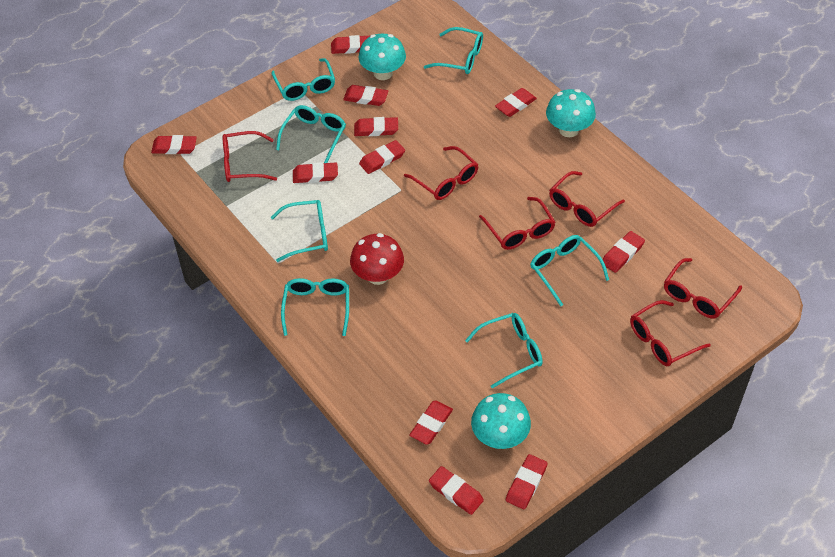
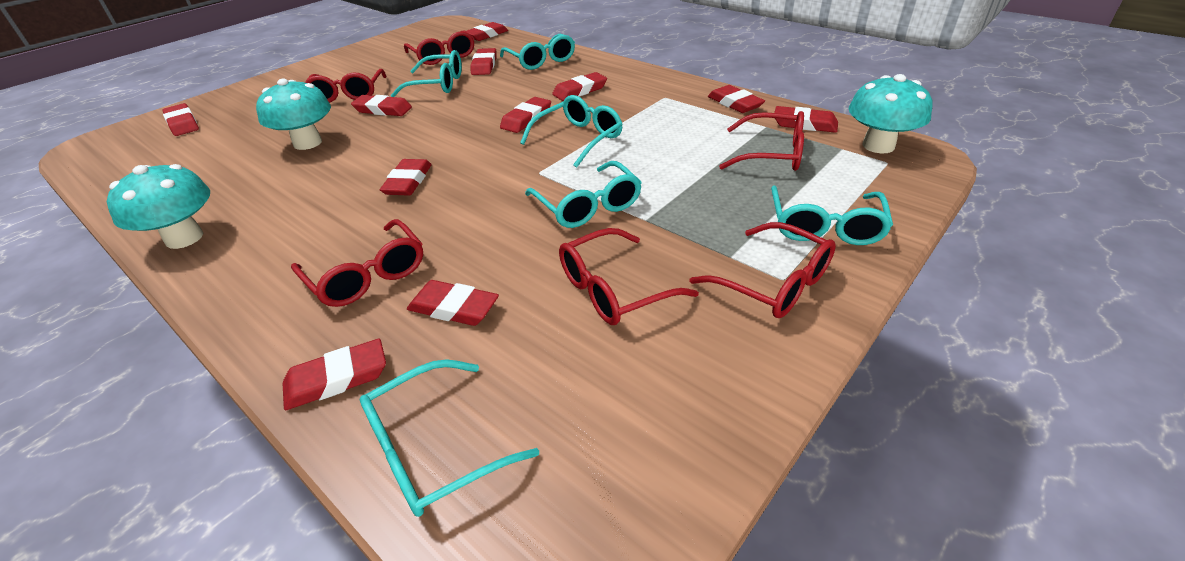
red mushroom: [350,233,404,285] = 1 -> none = 0
turquoise glasses: [271,58,335,101] [271,200,328,262] [276,105,346,163] [281,278,349,336] [424,27,483,74] [465,313,543,389] [530,235,609,306] = 7 -> [360,359,539,517] [391,50,462,97] [500,34,575,70] [520,95,622,168] [525,161,642,228] [771,186,893,245] = 6

